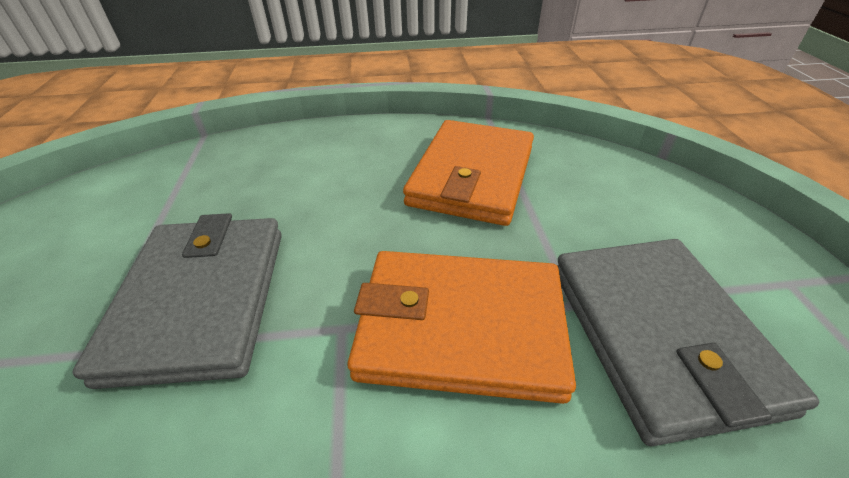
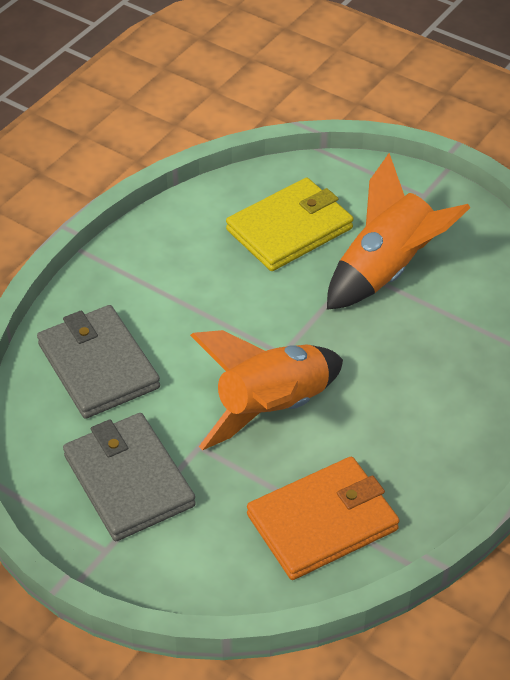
orange rocket: none = 0 -> [190,330,343,450] [327,153,471,310] = 2
orange wallet: [348,251,576,404] [403,120,534,226] = 2 -> [247,457,399,580] = 1
yellow wallet: none = 0 -> [226,178,354,271] = 1

